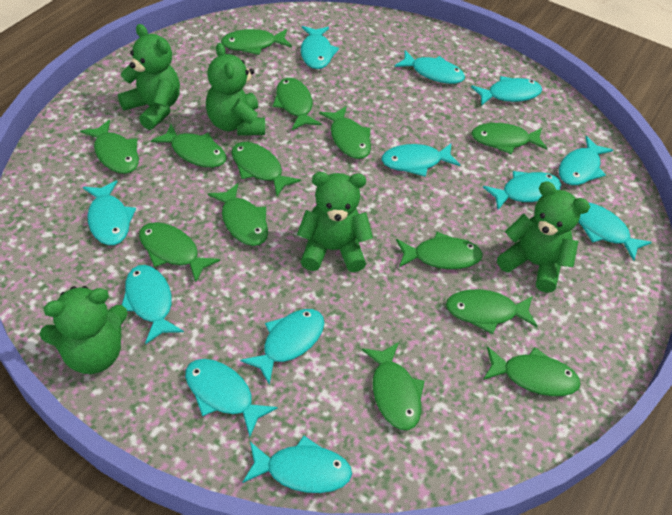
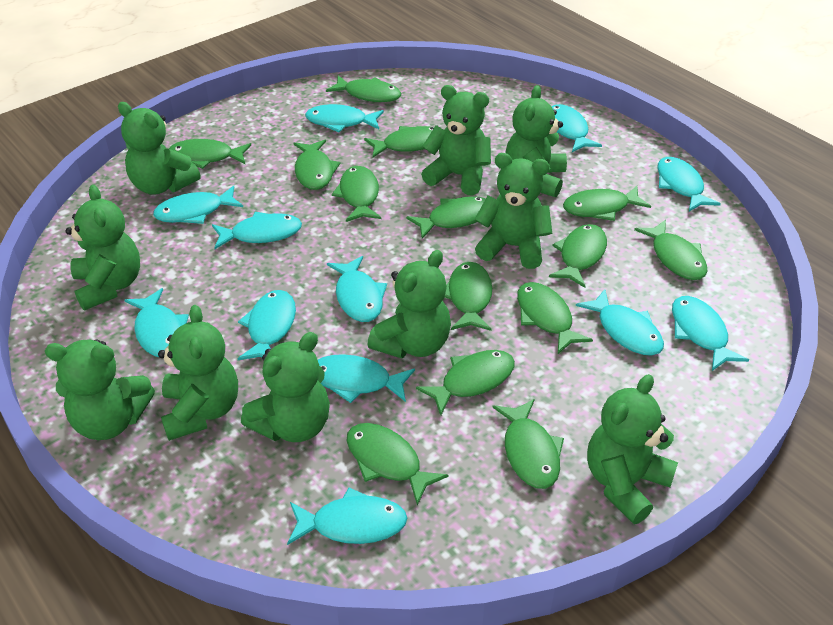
green fish: [80,119,139,174] [139,222,221,282] [151,124,226,168] [208,183,268,246] [221,29,292,55] [231,142,301,196] [272,78,322,130] [319,106,371,159] [362,342,425,430] [396,232,483,269] [446,289,537,334] [471,123,548,155] [483,346,581,396] = 13 -> [169,139,251,169] [293,140,341,190] [326,75,401,102] [332,166,382,222] [347,423,448,505] [364,126,434,158] [406,196,486,239] [416,350,515,415] [445,262,492,331] [492,399,564,489] [517,282,593,354] [549,224,607,288] [563,186,651,221] [634,220,708,280] = 14
green teddy bear: [40,286,128,374] [118,24,180,130] [206,43,265,136] [297,172,373,272] [497,181,590,293] = 5 -> [45,339,155,440] [66,185,140,310] [118,102,201,195] [158,305,238,441] [241,332,330,442] [368,250,451,358] [421,85,491,196] [475,153,552,269] [506,85,567,197] [587,374,678,524] = 10

